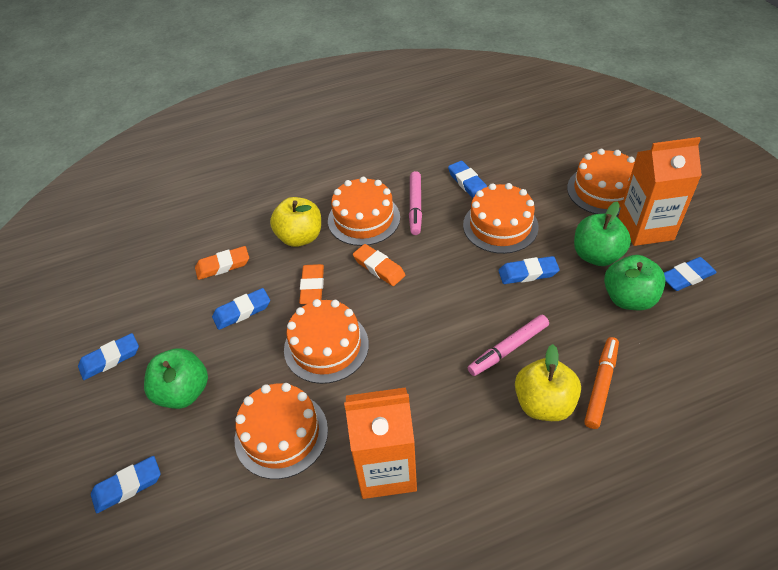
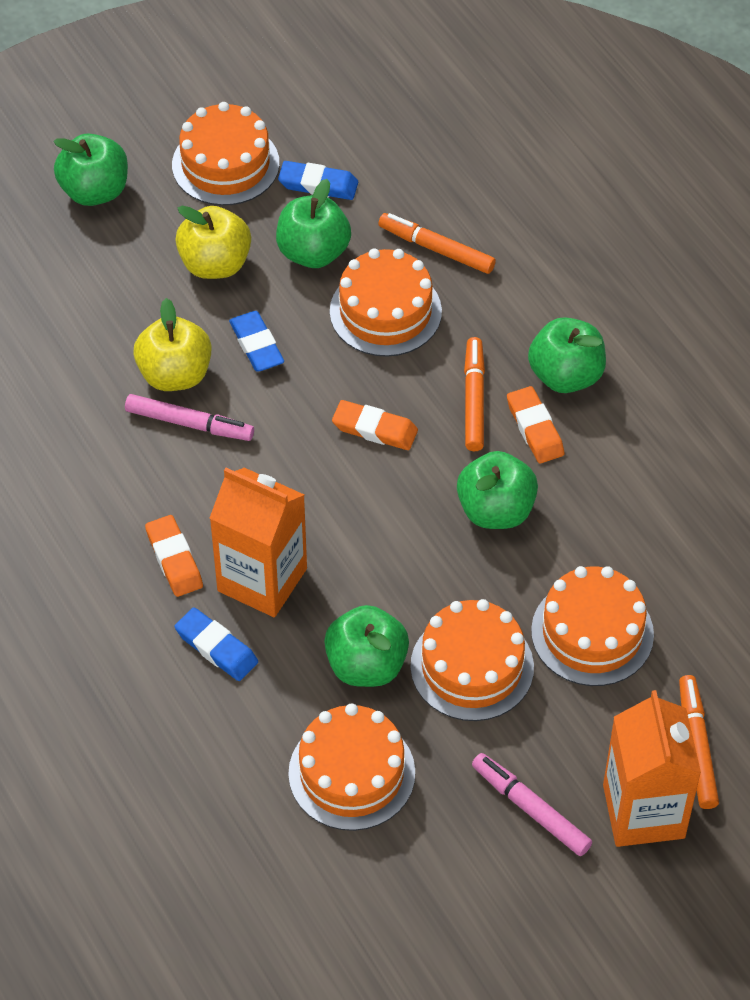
blue eraser: [78,333,139,380] [91,456,161,513] [212,288,270,330] [448,161,487,198] [498,256,560,284] [664,257,717,291] = 6 -> [174,607,258,681] [229,311,284,371] [278,161,358,200] = 3
green apple: [144,348,208,409] [574,202,631,266] [604,255,666,310] = 3 -> [53,133,128,206] [276,179,351,268] [324,605,409,687] [457,451,538,529] [528,317,606,393] = 5
orange marker: [584,337,619,429] = 1 -> [378,213,496,274] [464,337,485,451] [679,675,719,809] = 3

